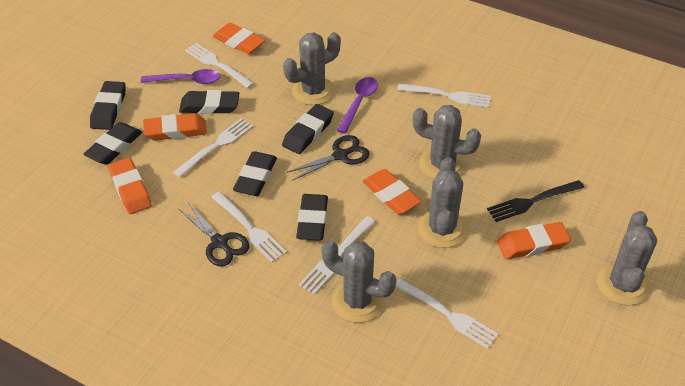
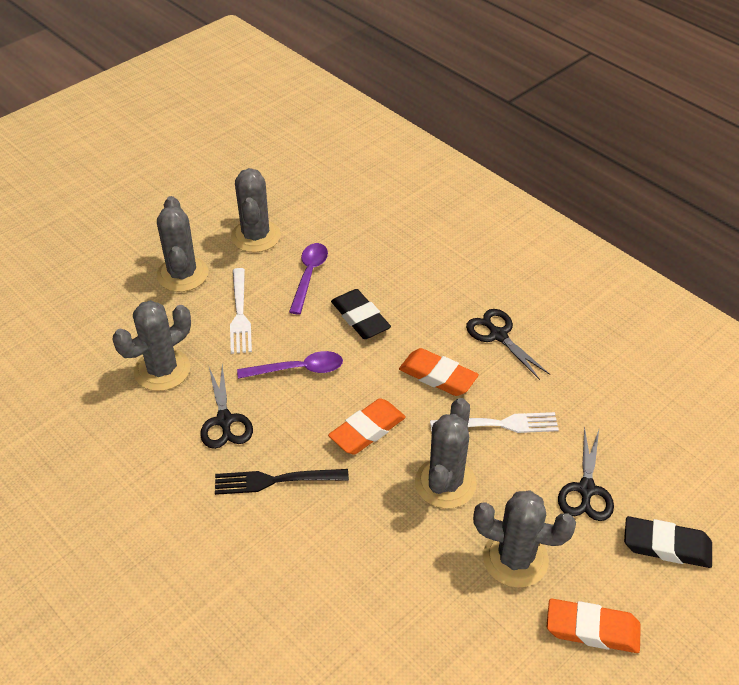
black eraser: [84,122,142,165] [90,81,125,130] [179,90,239,114] [233,151,277,196] [282,104,334,154] [296,194,328,240] = 6 -> [331,289,391,339] [624,516,712,568] = 2
black scissors: [179,202,250,266] [287,135,369,181] = 2 -> [200,365,253,449] [466,309,550,380] [558,426,614,521] = 3
orange eraser: [108,158,152,214] [143,113,207,141] [213,23,266,54] [363,169,421,214] [497,222,571,259] = 5 -> [328,398,406,454] [399,348,479,396] [547,599,641,653] = 3
white fork: [173,118,254,177] [185,43,254,88] [211,192,287,262] [299,216,376,295] [395,278,499,349] [397,84,491,108] = 6 -> [230,268,252,354] [430,412,559,433] = 2

